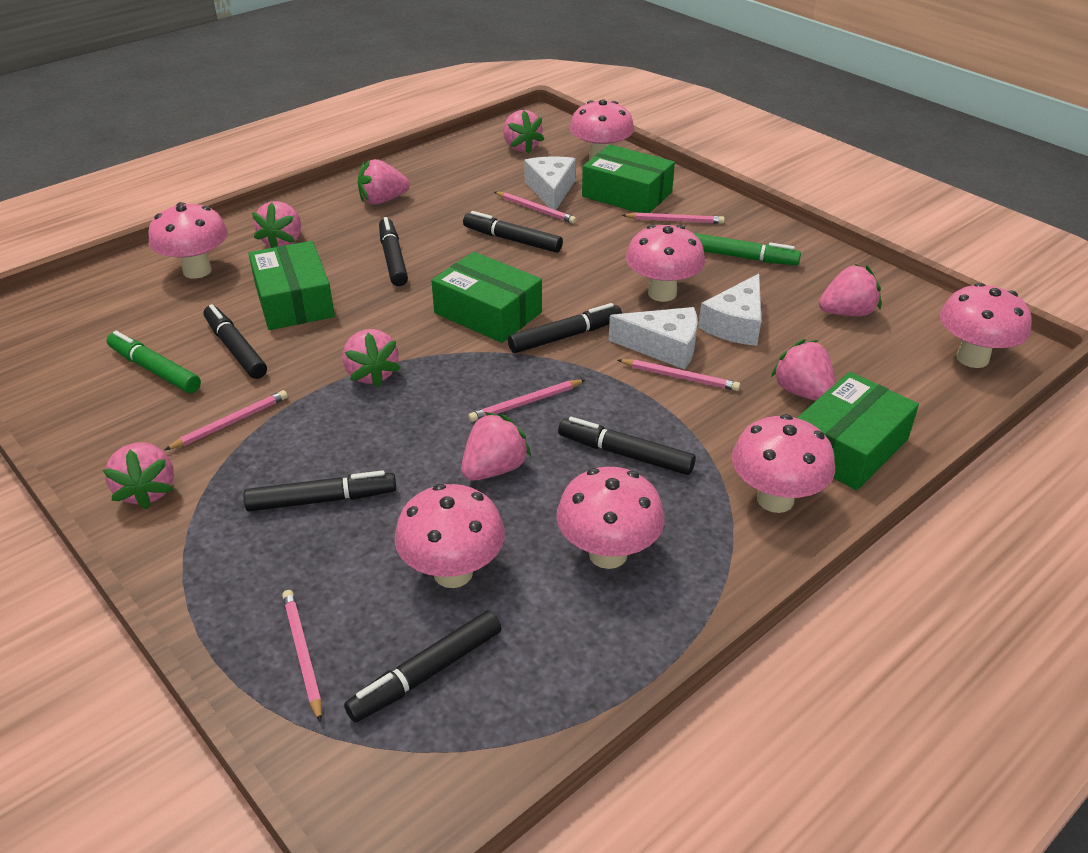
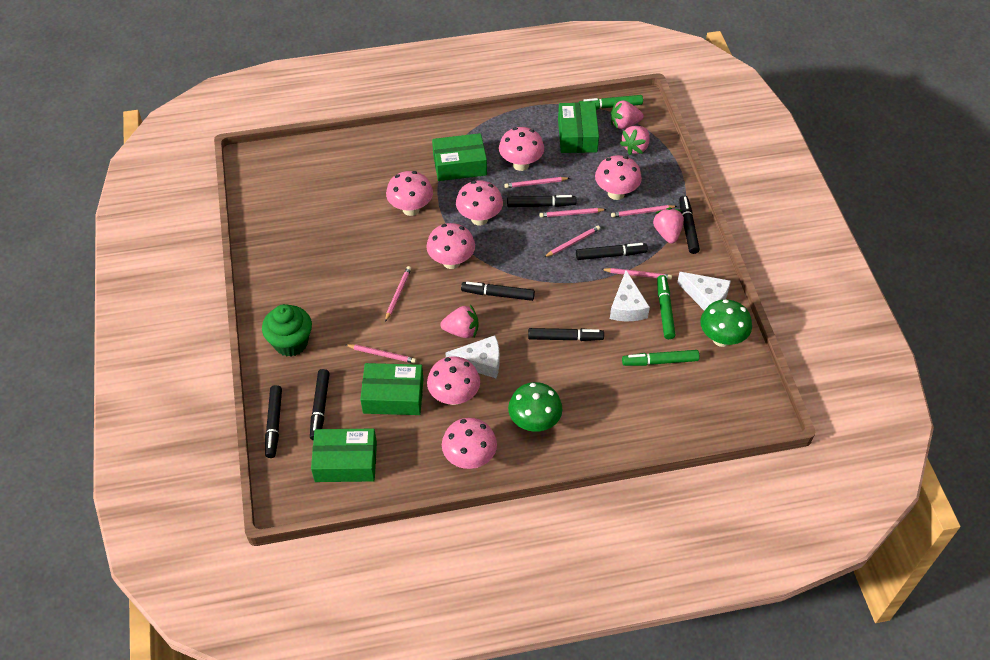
green cupcake: none = 0 -> [262,304,312,357] = 1
green marker: [107,331,201,393] [694,233,801,265] = 2 -> [579,95,643,109] [622,350,700,366] [657,275,675,339] = 3
green mushroom: none = 0 -> [508,382,562,432] [700,299,752,347] = 2
pink pencil: [165,390,288,450] [282,590,322,723] [468,379,585,422] [495,192,577,224] [618,359,740,391] [622,212,725,224] = 6 -> [346,344,416,363] [385,266,411,322] [504,177,570,188] [539,208,607,217] [544,226,600,257] [601,268,672,280] [611,205,677,217] = 7
pink strawberry: [103,442,174,509] [252,201,301,248] [342,329,401,387] [358,159,410,204] [461,412,531,481] [503,110,544,154] [771,339,836,401] [819,264,881,316] = 8 -> [440,304,479,338] [611,100,643,129] [620,126,650,155] [653,208,684,244] = 4

